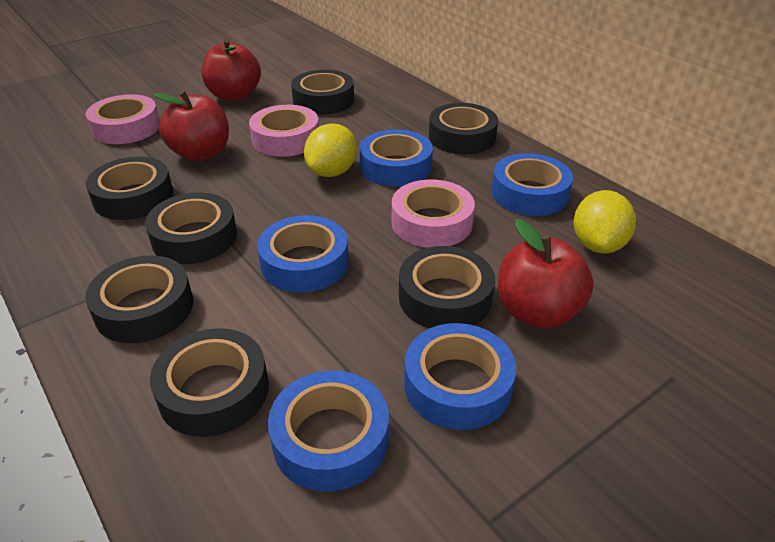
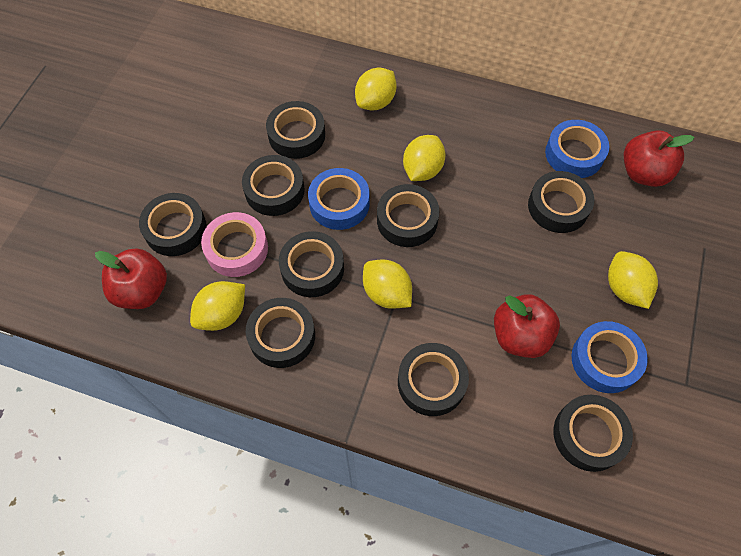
black tape: [85,255,193,343] [86,157,173,220] [145,192,237,264] [150,328,269,437] [291,70,354,115] [399,246,495,328] [429,103,498,154] = 7 -> [139,193,207,256] [242,155,305,216] [246,298,315,368] [266,101,325,159] [279,231,344,297] [377,184,440,247] [398,343,469,416] [528,171,594,233] [553,395,633,472] = 9
blue tape: [257,215,349,293] [268,370,389,492] [359,129,433,187] [404,323,516,430] [491,153,573,216] = 5 -> [308,168,370,230] [545,120,609,178] [572,321,648,393] = 3
pink tape: [86,94,160,144] [249,105,319,157] [392,179,475,248] = 3 -> [201,212,268,277] = 1
yellow lemon: [304,123,357,177] [573,190,636,253] = 2 -> [190,281,245,331] [355,68,397,110] [363,259,412,309] [403,135,445,181] [608,251,658,309] = 5

